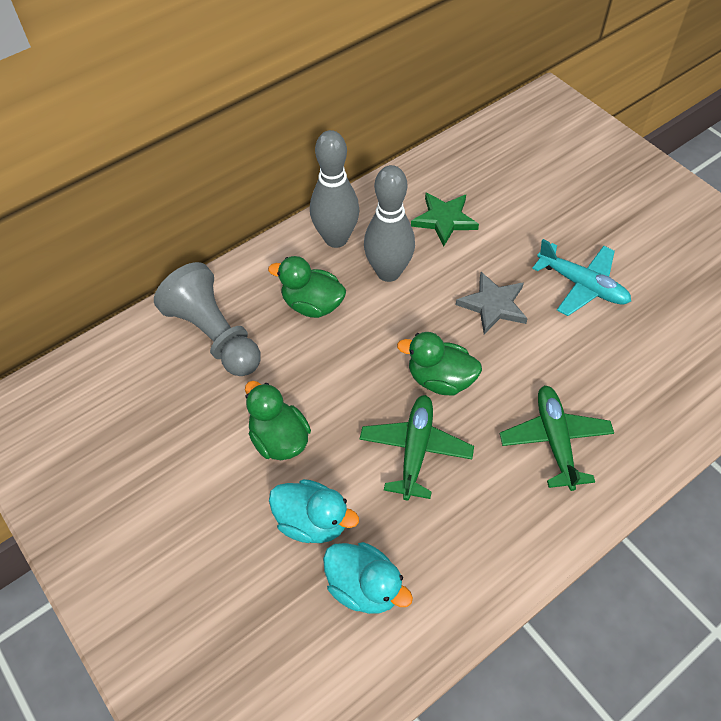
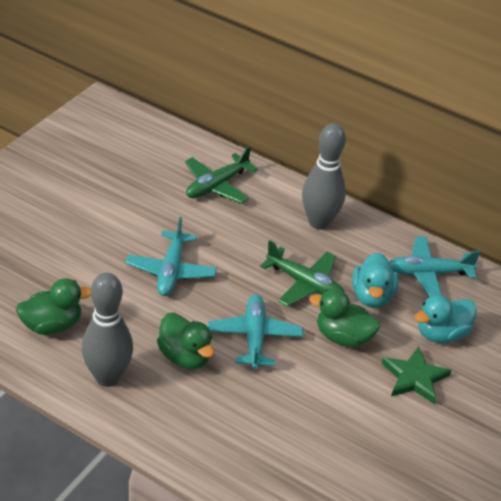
grey pawn: [154,262,261,376] = 1 -> none = 0
grey star: [456,272,528,334] = 1 -> none = 0
turquoise plane: [532,239,631,316] = 1 -> [126,217,217,296] [208,294,303,369] [389,236,480,297] = 3

